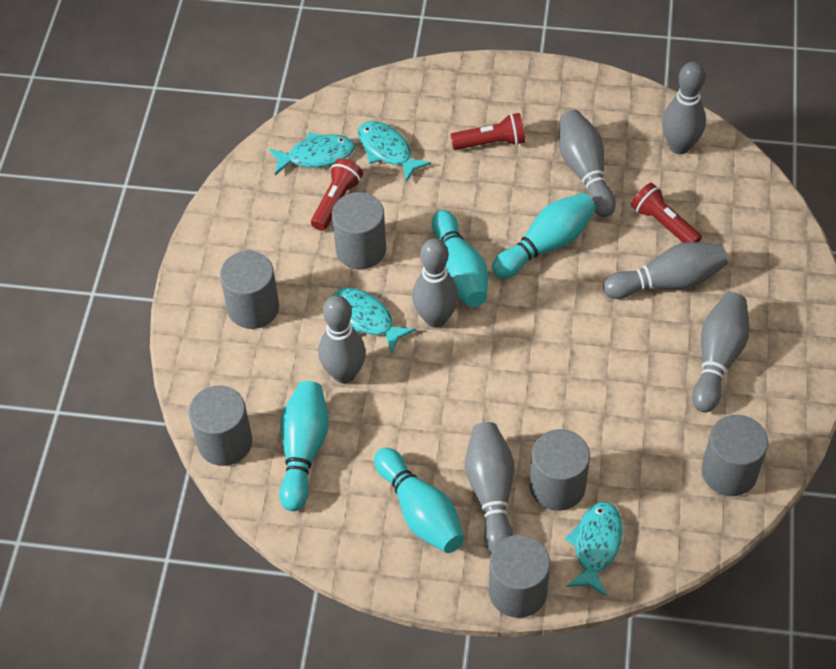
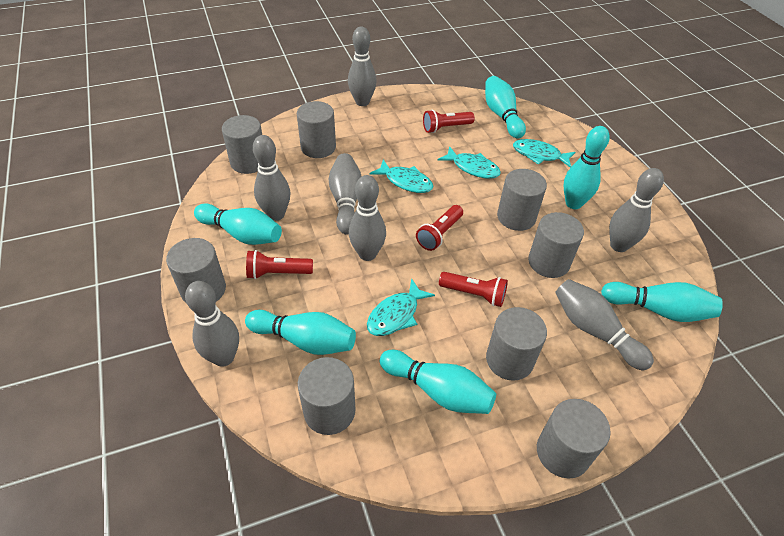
grey cylinder: [189,385,252,466] [220,251,279,329] [332,192,386,269] [489,535,550,618] [530,429,590,511] [701,415,768,496] = 6 -> [166,238,226,303] [222,115,262,174] [297,101,336,158] [298,357,356,435] [486,307,547,381] [497,169,547,231] [528,212,584,278] [537,399,611,479] = 8
red flashlight: [311,158,363,231] [450,113,525,150] [631,183,702,243] = 3 -> [246,250,313,279] [416,205,463,251] [423,110,475,133] [439,272,508,307] = 4
turquoise bowling pin: [279,381,329,511] [374,448,464,553] [432,210,488,307] [492,193,596,279] = 4 -> [194,203,282,245] [245,310,356,355] [380,350,496,414] [485,76,526,139] [564,126,610,209] [601,282,723,322] = 6

